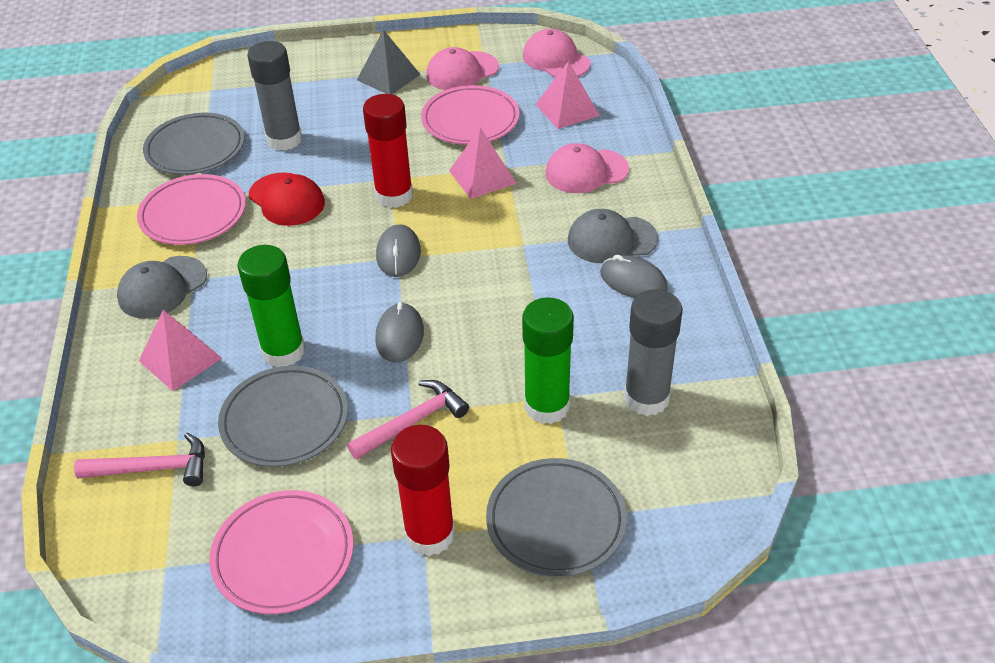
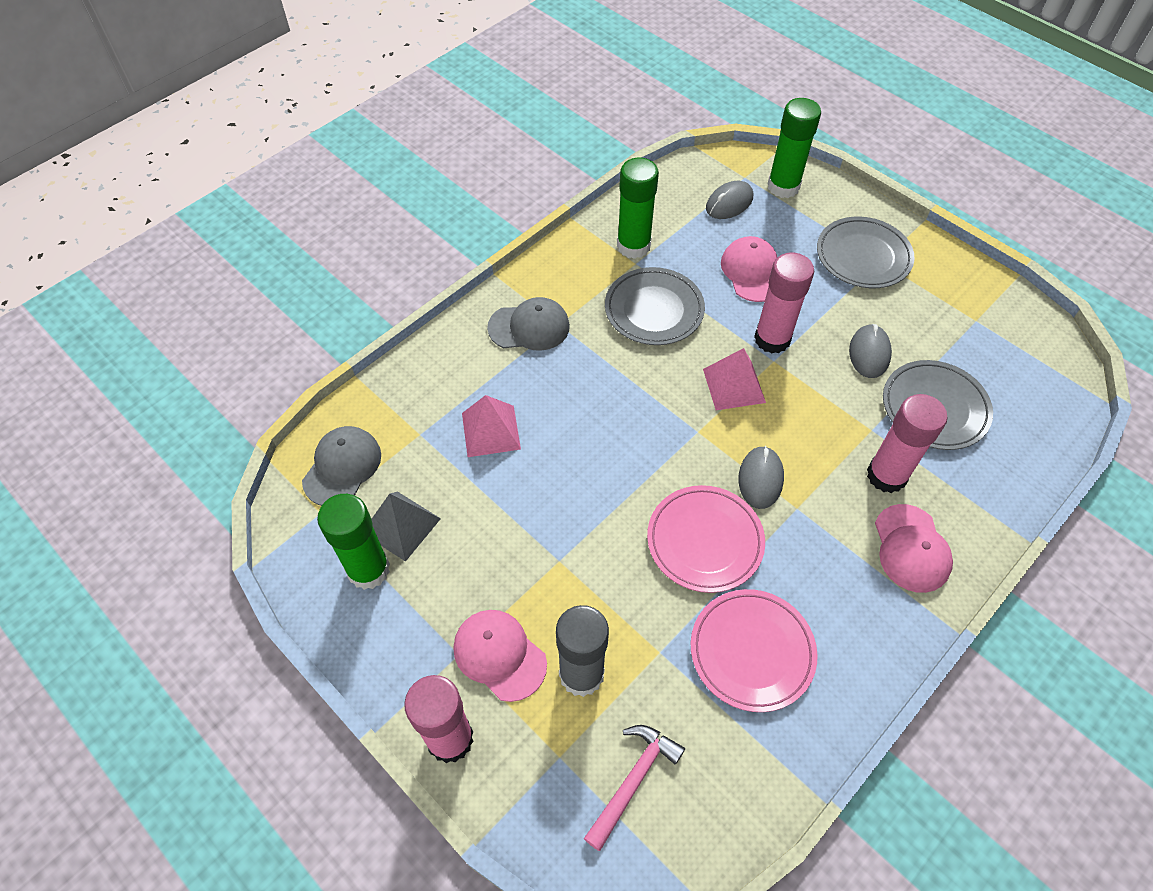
green glue stick: [238,245,305,367] [522,297,574,424] = 2 -> [317,494,390,590] [617,158,659,259] [767,98,821,198] = 3
grey glue stick: [247,41,302,151] [624,289,683,416] = 2 -> [556,605,609,697] = 1
pink glue stick: none = 0 -> [404,675,474,763] [754,253,814,353] [867,394,947,493] = 3
pink hammer: [74,433,205,486] [347,380,469,460] = 2 -> [584,725,685,851] = 1
pink plate: [137,174,246,245] [209,490,353,614] [421,85,520,145] = 3 -> [647,485,765,593] [690,589,818,712] = 2
pink pyramid: [139,310,222,391] [449,128,517,199] [535,61,600,129] = 3 -> [462,395,521,457] [703,348,766,410] = 2
red cap: [249,172,325,226] = 1 -> none = 0
red glue stick: [363,94,413,208] [391,425,455,556] = 2 -> none = 0

